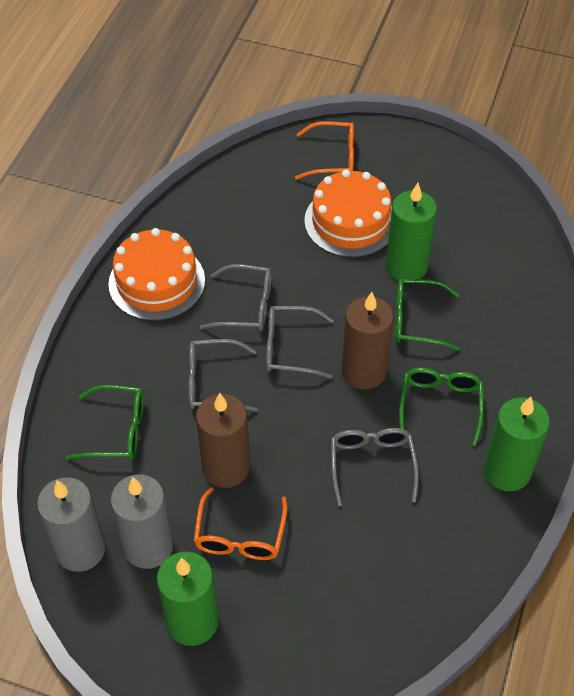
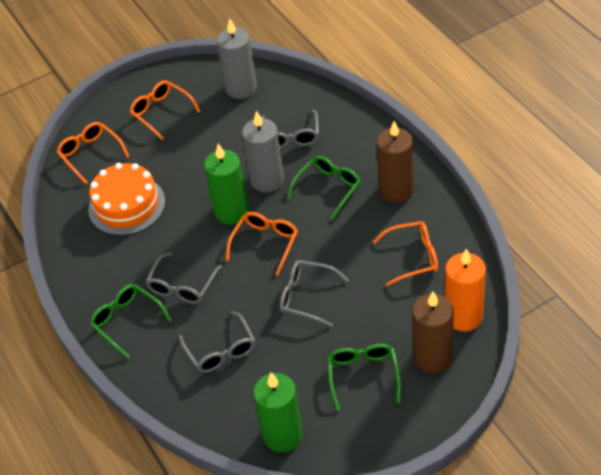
green candle: [157,552,219,646] [386,183,437,280] [483,397,550,491] = 3 -> [204,144,249,225] [253,373,303,452] = 2
orange cake: [108,228,205,321] [304,170,392,257] = 2 -> [88,163,165,235] = 1
orange candle: none = 0 -> [445,249,486,332] = 1
orange glasses: [194,487,288,560] [295,121,354,180] = 2 -> [57,122,130,184] [130,80,201,140] [226,212,298,275] [373,221,438,286] = 4

